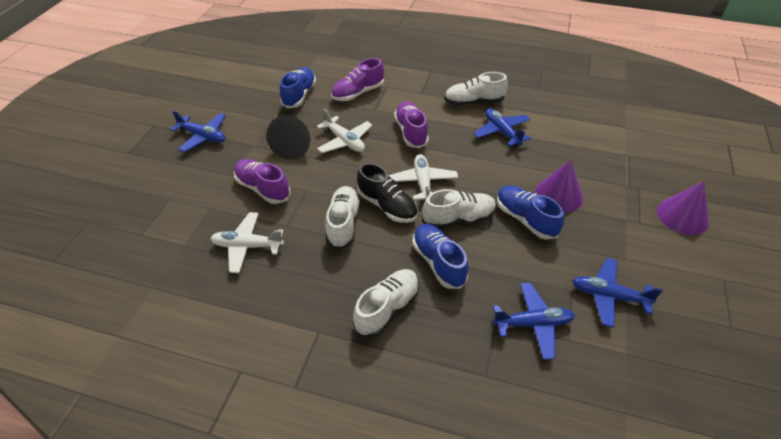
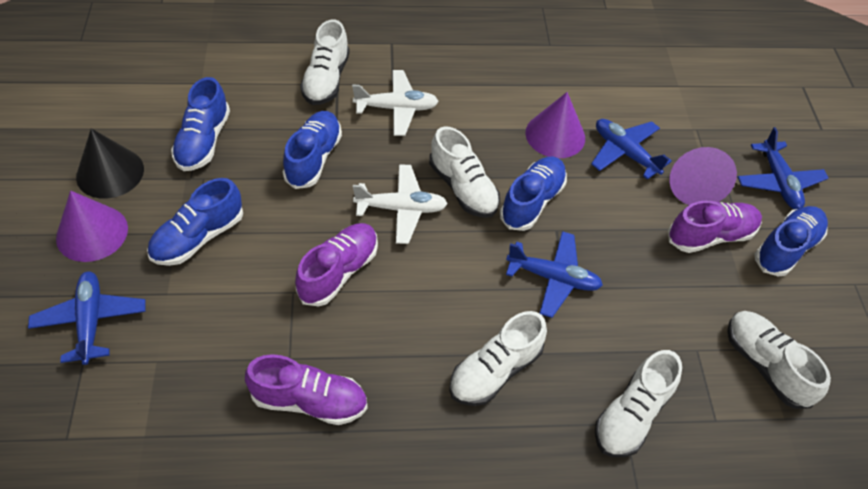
black shoe: [357,163,418,223] = 1 -> none = 0
blue shoe: [280,67,316,108] [412,224,468,289] [497,186,564,240] = 3 -> [147,178,243,266] [171,77,230,171] [283,111,342,189] [500,156,567,231] [755,206,828,276] = 5
purple cone: [535,160,583,213] [657,181,709,235] = 2 -> [56,191,128,262] [525,92,585,158] [669,147,737,205] = 3
white plane: [210,212,284,273] [317,109,372,153] [388,154,458,201] = 3 -> [352,70,439,136] [353,164,448,244] = 2
white shoe: [325,186,361,250] [353,269,419,338] [423,189,496,229] [444,72,508,106] = 4 -> [300,20,350,105] [429,126,500,218] [449,311,547,406] [595,350,682,457] [727,311,831,409] = 5

